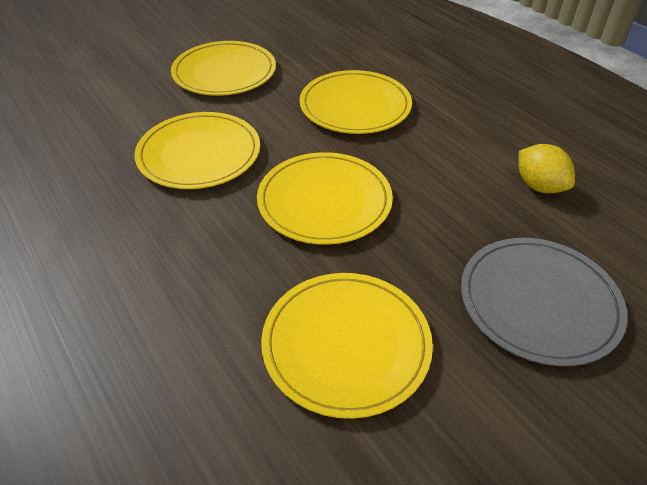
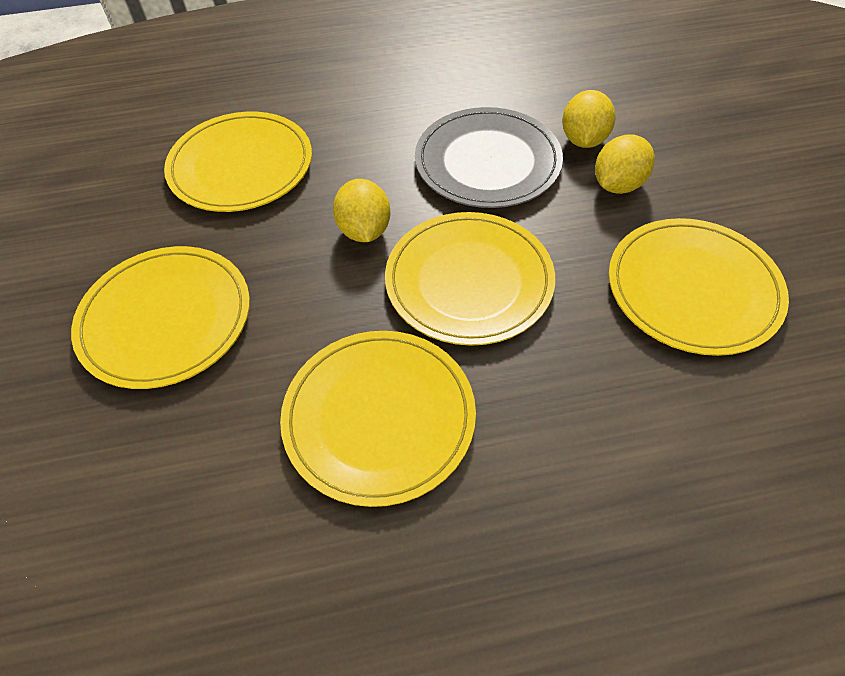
yellow lemon: [519,144,575,194] = 1 -> [333,179,390,242] [562,90,616,148] [595,134,655,194] = 3

